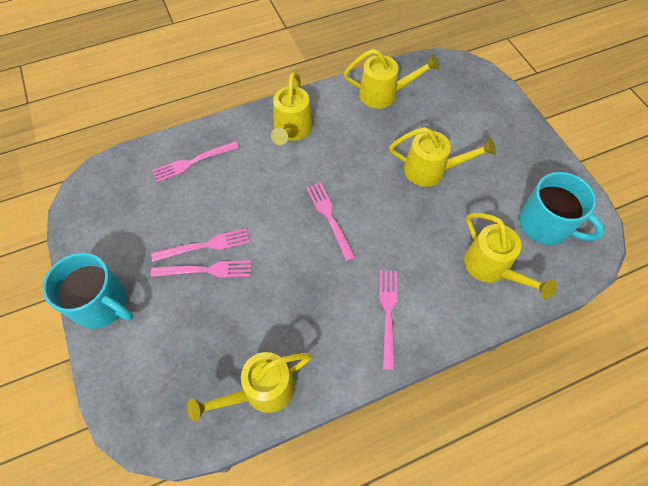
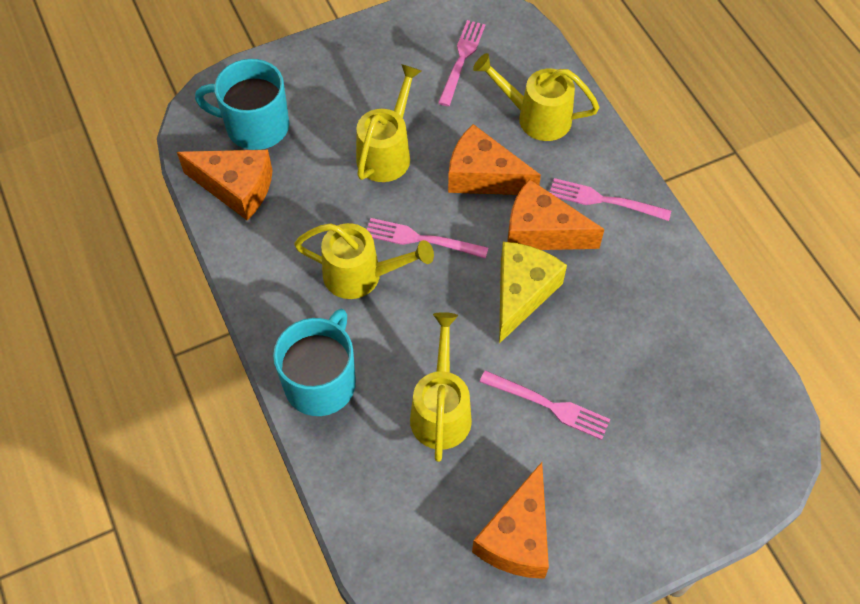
orange cheese: none = 0 -> [177,150,273,220] [448,124,541,195] [472,462,549,579] [507,179,605,250] = 4
pink fork: [151,228,250,262] [151,260,251,278] [152,141,239,183] [306,182,356,261] [379,270,397,370] = 5 -> [367,218,488,259] [438,20,485,106] [480,370,611,440] [550,178,671,221] = 4
yellow cheese: none = 0 -> [499,242,567,344] = 1
yellow watering can: [187,352,312,422] [271,72,313,145] [344,49,439,109] [389,127,496,187] [464,213,557,299] = 5 -> [294,223,434,299] [356,64,421,182] [410,312,472,462] [473,53,600,141] = 4

